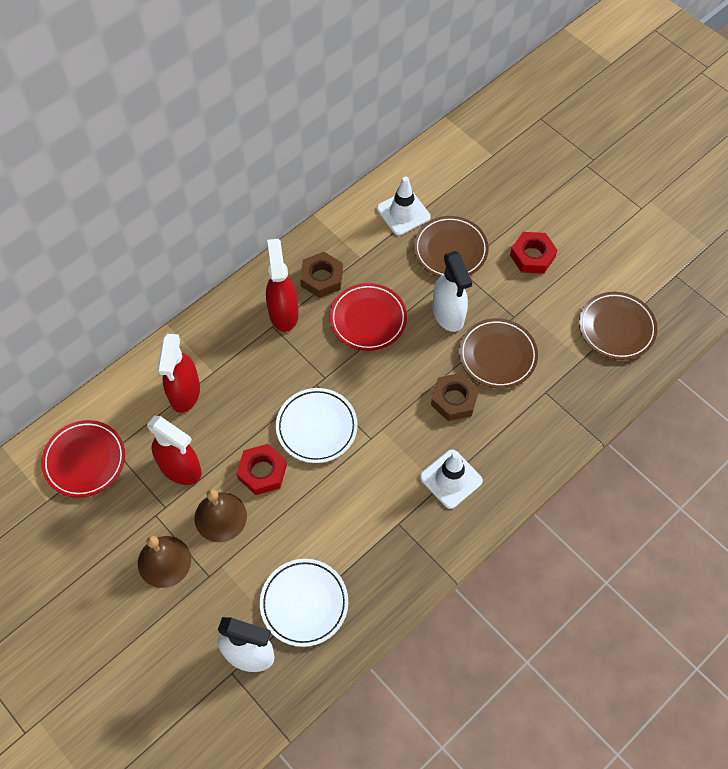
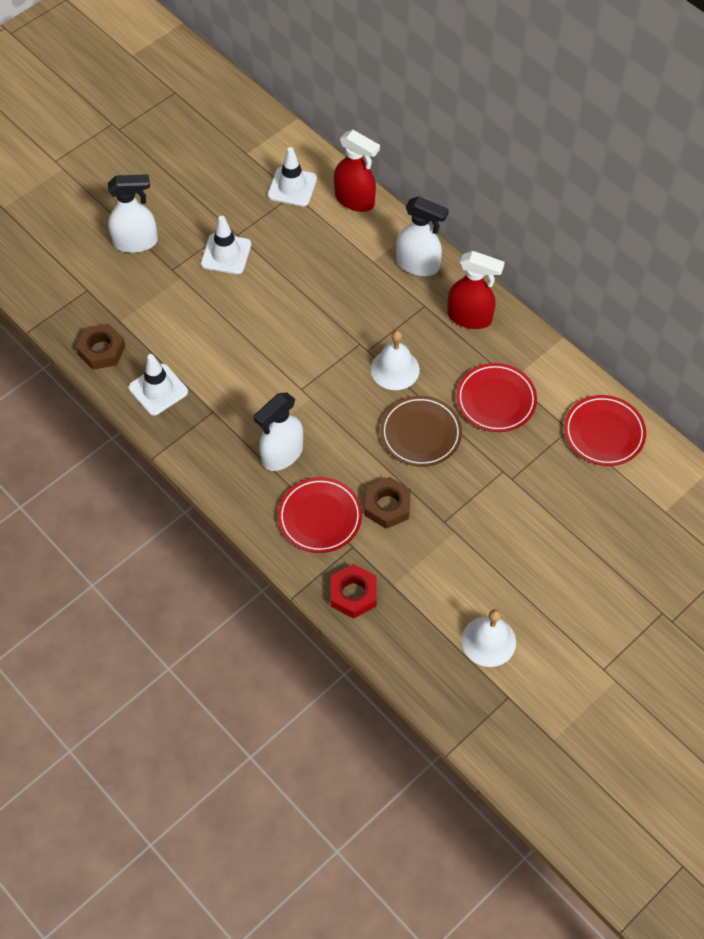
brown bell: [138,536,191,588] [195,489,247,542] = 2 -> none = 0
brown plate: [414,216,489,277] [459,318,538,388] [579,292,658,360] = 3 -> [380,396,462,467] = 1
red nut: [236,444,287,495] [510,232,557,274] = 2 -> [331,564,377,619] = 1
red plate: [41,420,125,498] [329,283,407,351] = 2 -> [278,477,362,553] [456,363,537,432] [564,395,646,466] = 3
red spray bottle: [147,415,202,485] [157,334,200,413] [266,239,299,332] = 3 -> [334,130,380,212] [447,251,505,329] = 2
white bell: none = 0 -> [371,330,420,390] [462,609,516,667] = 2
white plate: [260,559,348,647] [276,388,358,463] = 2 -> none = 0
white spray bottle: [218,617,275,672] [433,251,472,332] = 2 -> [108,174,158,253] [254,392,303,471] [396,196,449,276] = 3
white traffic cone: [377,176,431,235] [420,449,483,509] = 2 -> [128,354,188,416] [201,216,251,274] [268,147,317,206] = 3

